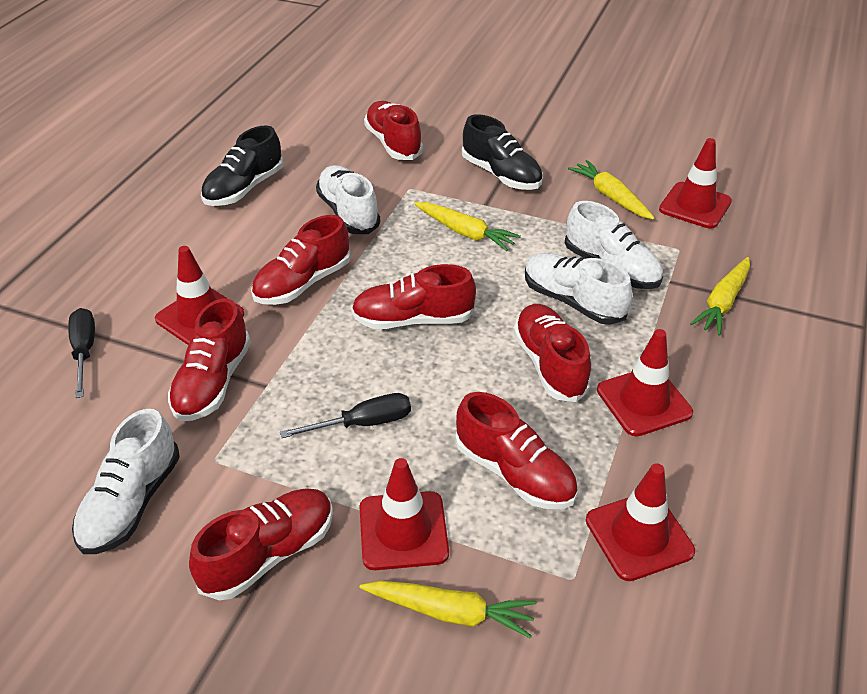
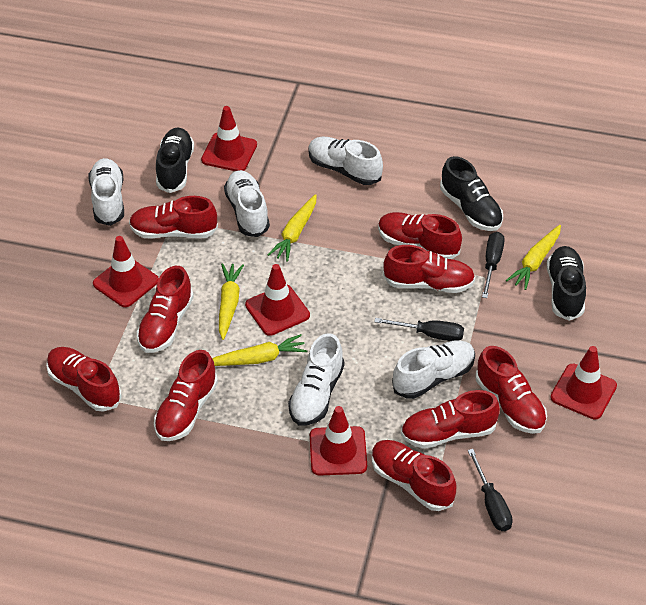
black screwdriver: [68,308,95,398] [280,393,411,438] = 2 -> [374,318,464,341] [468,449,513,531] [482,232,505,298] = 3
black shoe: [201,126,284,206] [462,114,543,190] = 2 -> [156,127,194,193] [440,156,503,231] [547,246,586,321] = 3
red shoe: [168,299,251,421] [189,489,333,600] [251,215,351,305] [351,264,476,329] [364,101,423,160] [455,392,578,509] [513,304,591,402] = 7 -> [46,347,122,412] [129,196,218,239] [137,266,194,353] [154,350,218,441] [372,440,456,511] [378,212,462,259] [383,245,475,293] [401,390,500,449] [475,346,547,434] = 9
white shoe: [72,409,180,554] [316,165,380,234] [525,253,632,325] [565,201,663,289] = 4 -> [89,158,124,226] [224,170,270,237] [288,333,344,426] [308,137,383,185] [392,340,475,399] = 5

